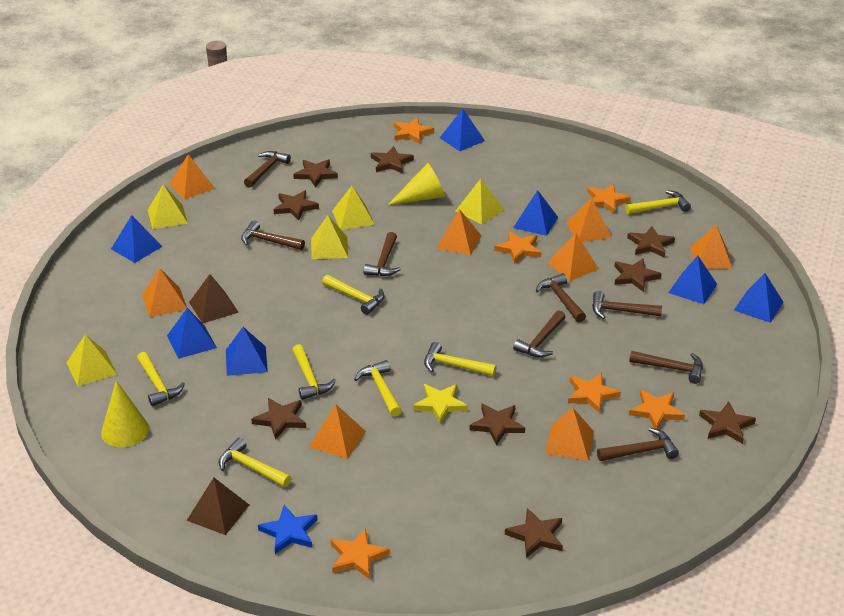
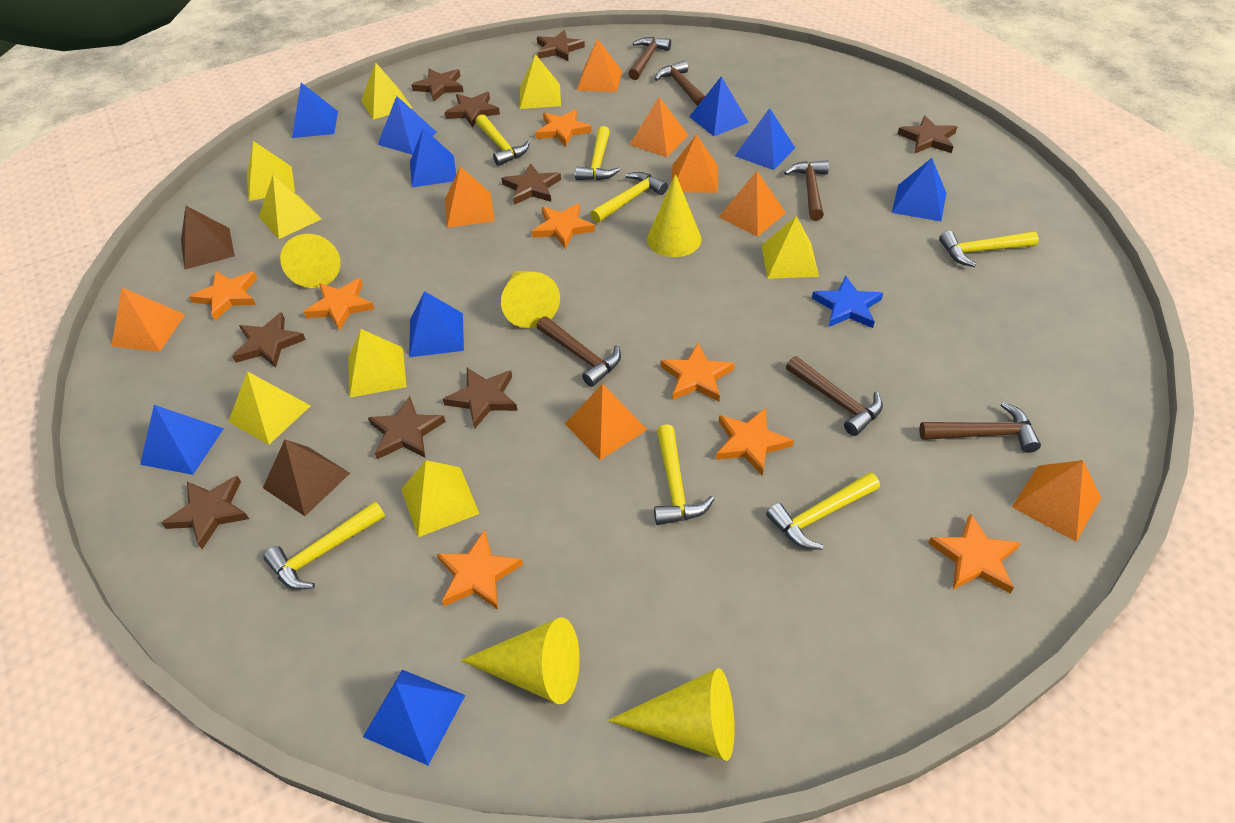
blue pyramid: [111,215,163,263] [167,308,217,359] [226,327,268,376] [440,109,485,151] [513,190,558,236] [668,256,717,304] [734,273,784,323] = 7 -> [140,405,224,475] [292,83,338,138] [363,670,465,765] [377,96,437,155] [409,291,464,357] [410,128,456,187] [689,76,749,136] [735,108,795,170] [892,158,946,221] = 9
brown hammer: [241,221,305,250] [244,151,291,188] [363,232,401,276] [513,310,565,357] [536,273,586,322] [592,291,662,319] [597,428,679,461] [629,351,703,384] = 8 -> [536,316,621,387] [628,37,671,80] [655,60,705,106] [784,160,829,220] [786,356,883,436] [919,402,1041,453] = 6
orange star: [331,528,390,580] [394,117,434,144] [494,231,541,264] [568,373,621,413] [587,184,631,214] [629,390,685,429] = 6 -> [189,271,257,320] [304,278,374,331] [437,530,523,610] [532,203,595,249] [536,109,592,147] [660,343,735,402] [716,408,794,476] [928,513,1021,593] = 8
yellow cone: [101,380,149,447] [388,163,445,205] = 2 -> [280,234,341,288] [460,617,580,704] [501,271,560,328] [608,668,735,761] [647,174,702,257] = 5
yellow pyramid: [66,334,117,386] [148,184,188,229] [311,215,348,259] [332,186,375,230] [455,178,504,225] = 5 -> [228,371,311,445] [247,141,295,201] [259,175,321,239] [348,329,406,398] [361,62,412,120] [401,460,480,537] [520,54,561,109] [761,216,819,279] = 8
yellow star: [413,384,468,424] = 1 -> none = 0

